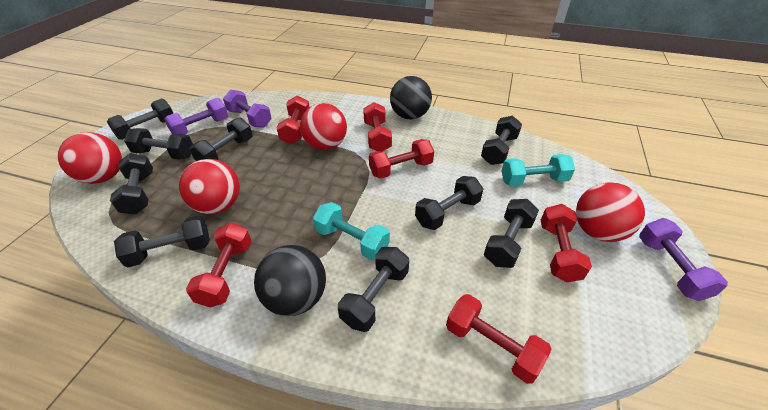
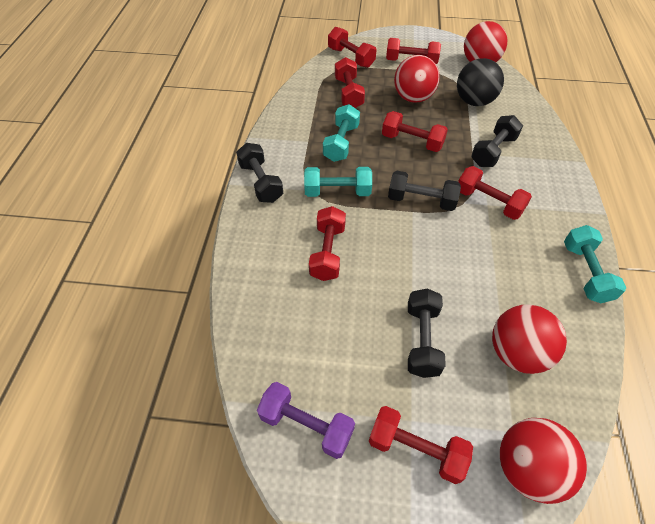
black ball: [254,245,326,316] [390,76,432,120] = 2 -> [457,58,504,106] = 1
black dumbbell: [107,98,173,140] [110,153,153,214] [114,215,210,267] [124,128,193,160] [190,117,253,161] [338,247,409,332] [415,176,483,230] [481,115,522,165] [484,199,539,268] = 9 -> [236,143,283,203] [388,171,461,211] [408,288,446,378] [471,115,523,167] = 4
purple dumbbell: [164,98,228,134] [223,89,272,128] [639,218,728,301] = 3 -> [257,382,355,459] = 1
red dumbbell: [186,223,252,307] [277,95,309,144] [363,102,392,152] [369,139,434,179] [446,294,551,384] [541,204,592,282] = 6 -> [309,206,346,281] [328,27,376,68] [335,57,365,108] [369,406,473,484] [382,111,448,152] [386,38,441,64] [458,166,532,220] = 7
turquoise dumbbell: [313,202,390,260] [501,154,575,187] = 2 -> [304,167,372,197] [323,104,360,162] [564,225,626,303] = 3

